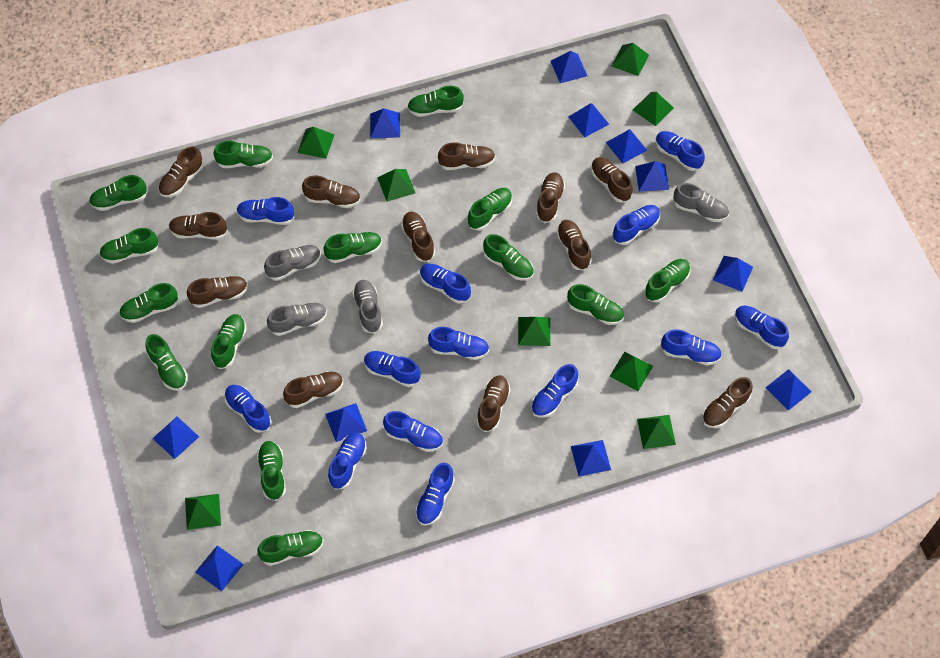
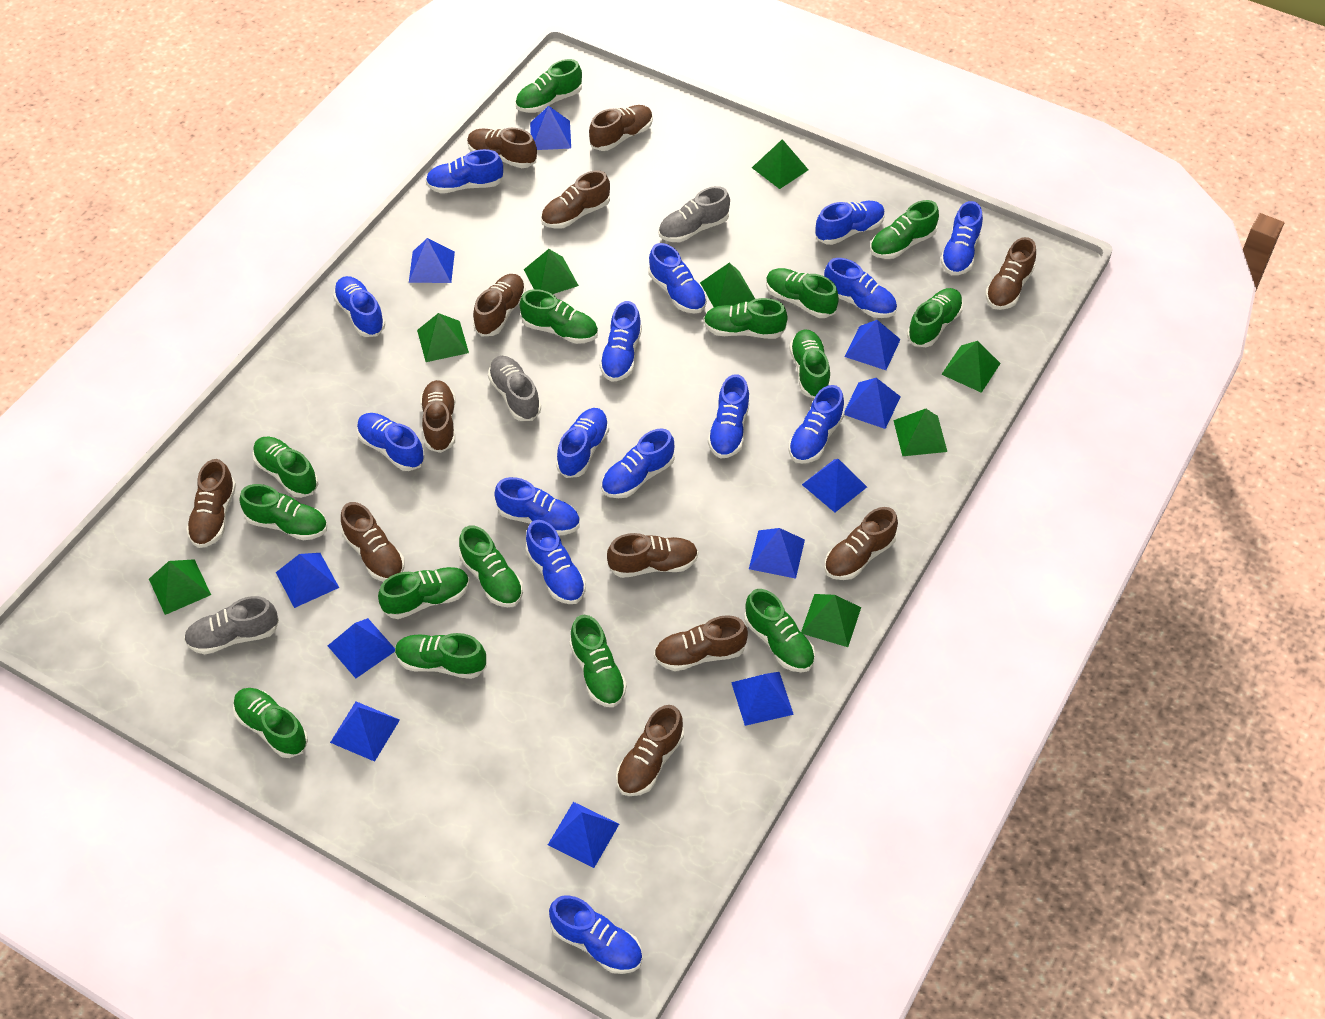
blue shoe: [224,385,271,433] [237,197,294,225] [328,432,367,490] [364,351,421,387] [383,411,443,452] [415,462,455,526] [420,264,471,303] [428,327,489,360] [531,364,578,418] [612,205,660,245] [656,131,705,171] [661,329,722,366] [735,306,789,349] = 13 -> [333,276,386,337] [357,413,425,471] [426,149,504,193] [494,477,580,535] [525,520,586,604] [549,895,642,974] [556,408,609,478] [599,301,642,382] [601,428,675,498] [648,243,707,314] [708,374,750,459] [788,385,845,464] [815,201,885,245] [824,258,897,318] [940,201,983,275] = 15
green shoe: [89,175,147,211] [99,228,159,264] [119,283,178,323] [145,334,188,391] [211,314,247,369] [213,141,273,168] [257,441,286,501] [257,530,323,566] [324,232,382,263] [407,86,464,117] [467,188,512,231] [483,234,534,281] [567,284,624,325] [644,259,690,303] = 14 -> [233,688,308,758] [239,484,327,540] [253,436,318,498] [378,567,470,619] [395,633,487,679] [459,525,523,607] [515,59,582,113] [520,289,598,344] [569,615,627,707] [704,298,788,339] [744,589,815,673] [766,268,839,318] [789,329,830,398] [870,200,939,259] [907,288,963,347] = 15
grey shoe: [264,245,321,281] [267,302,327,336] [352,280,383,334] [673,183,729,222] = 4 -> [184,596,279,655] [488,356,541,421] [659,186,730,242] = 3

